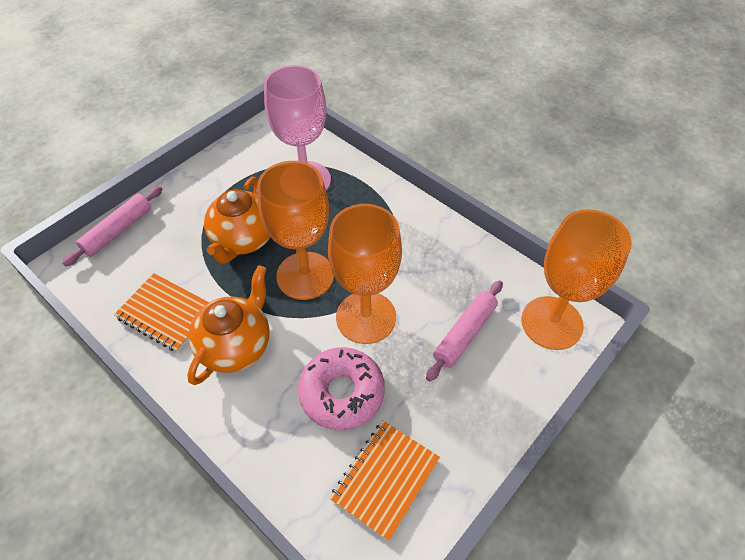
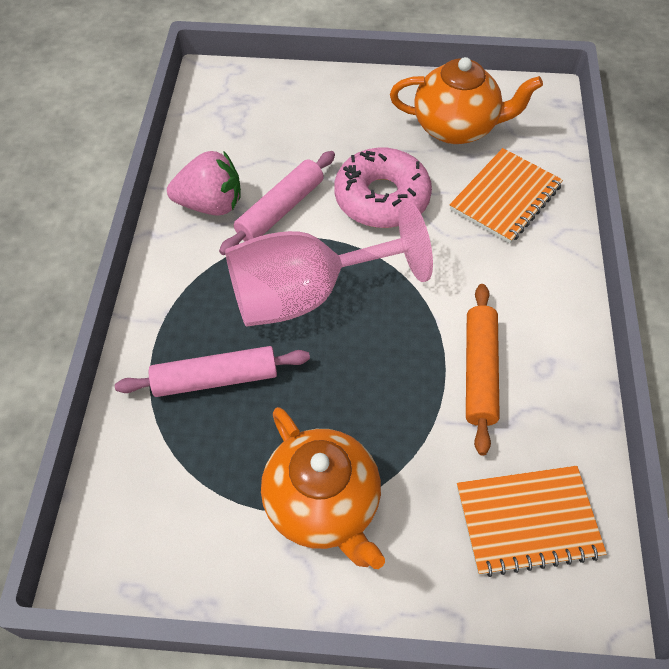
orange goblet: [257,161,334,300] [328,204,402,344] [522,209,632,350] = 3 -> none = 0
orange rolling pin: none = 0 -> [466,284,500,455] = 1
pink strawberry: none = 0 -> [167,151,241,216] = 1

